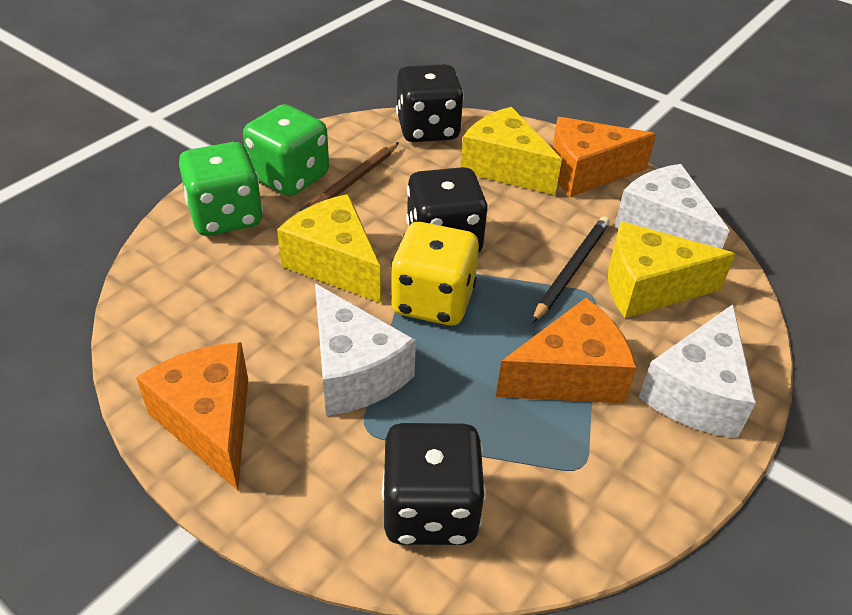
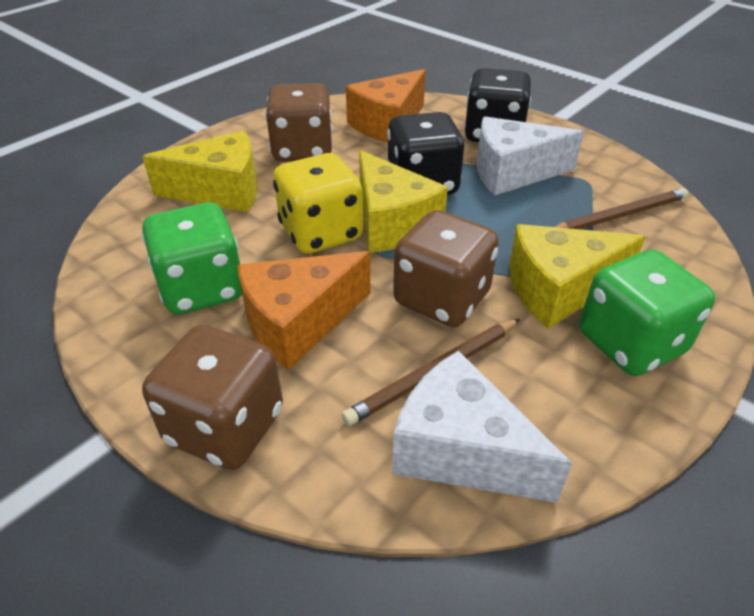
black dice: [382,423,486,545] [396,64,464,142] [406,167,488,253] = 3 -> [387,112,464,195] [464,68,531,142] = 2
black pencil: [532,216,610,323] = 1 -> none = 0
brown dice: none = 0 -> [142,325,283,470] [265,83,332,162] [393,210,499,327] = 3
brown pencil: [294,142,399,215] = 1 -> [342,319,520,426] [555,188,688,229] = 2
orange cheese: [136,342,248,490] [496,298,637,404] [552,117,656,197] = 3 -> [237,251,370,370] [346,69,426,143] = 2
white cheese: [315,283,416,416] [614,164,730,249] [639,304,756,438] = 3 -> [392,351,573,503] [477,117,584,195] = 2

